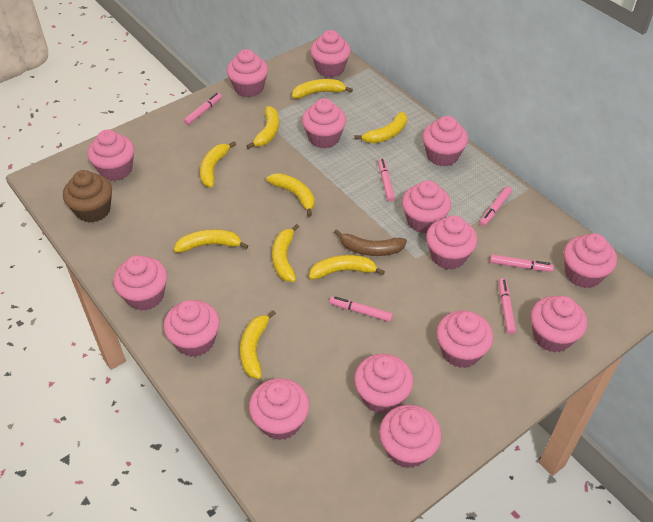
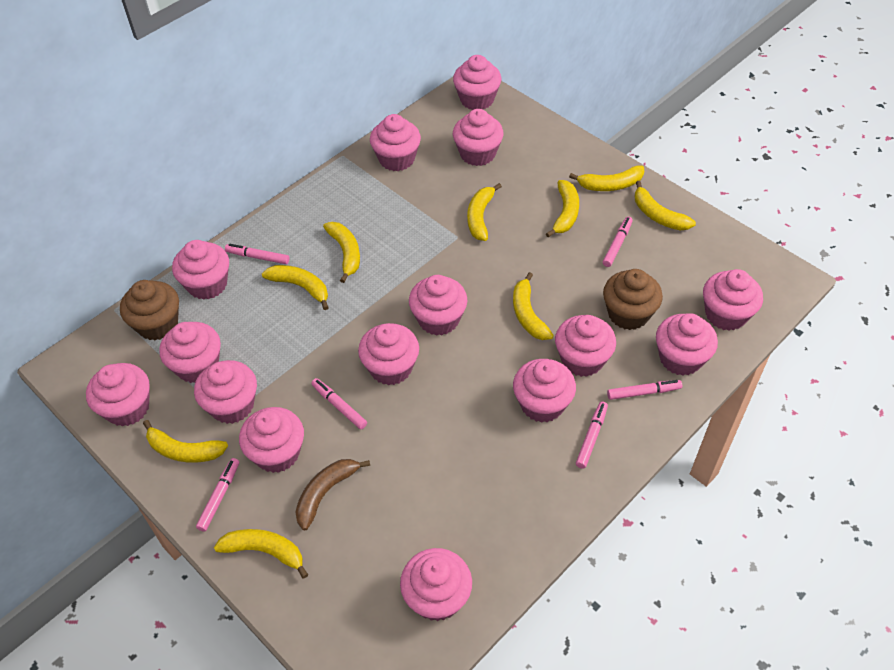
brown cupcake: [63,170,112,223] = 1 -> [120,280,179,340] [603,269,663,330] = 2

